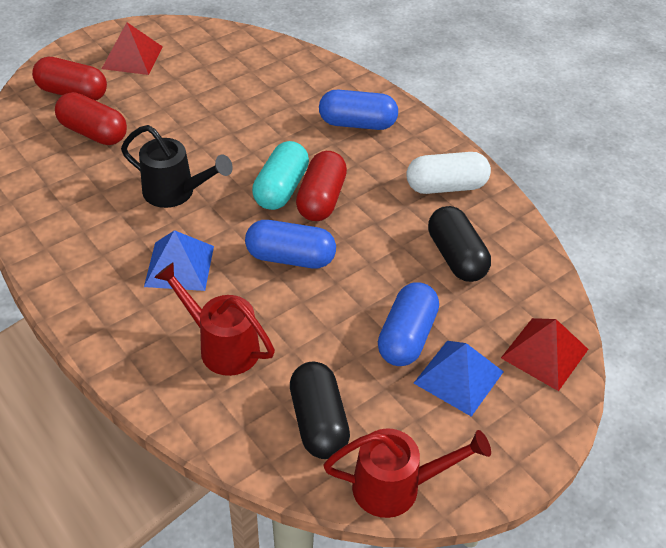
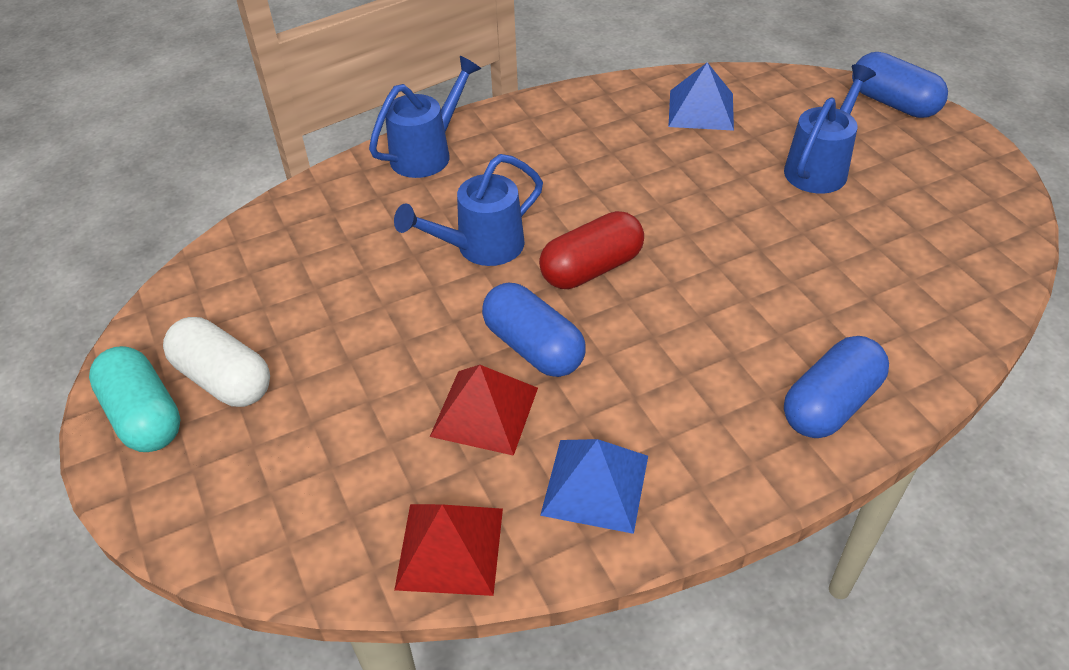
black capsule: [290,361,350,459] [428,206,491,282] = 2 -> none = 0
black watering can: [121,125,233,208] = 1 -> none = 0
blue watering can: none = 0 -> [369,56,481,178] [394,154,543,266] [784,64,876,194] = 3
red capsule: [32,57,107,101] [55,92,127,145] [296,151,347,221] = 3 -> [539,211,644,289] = 1
red watering can: [154,262,275,376] [323,428,491,518] = 2 -> none = 0

